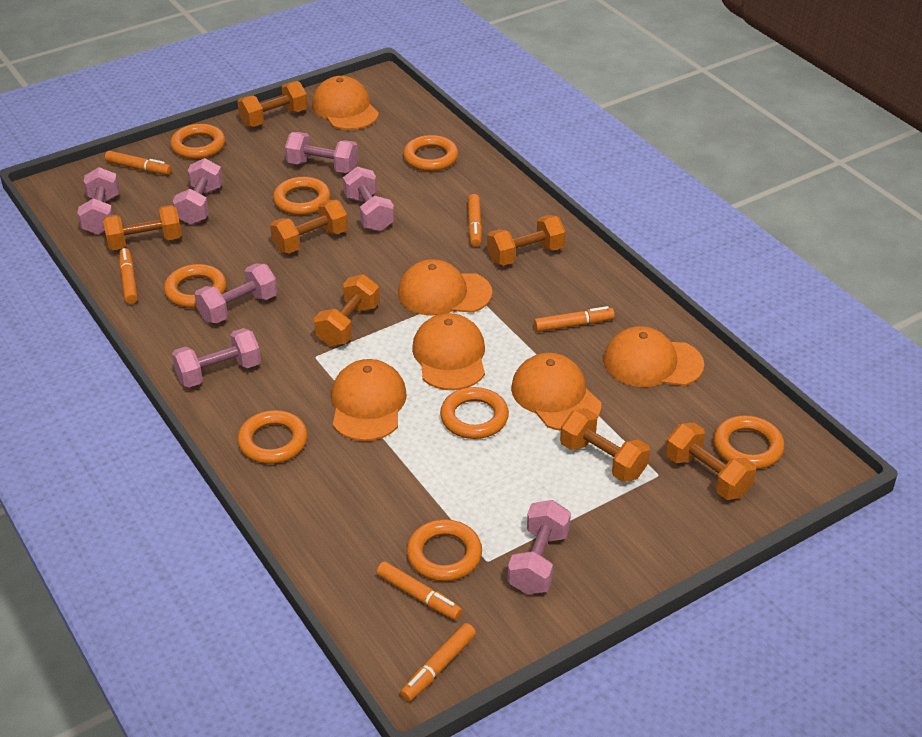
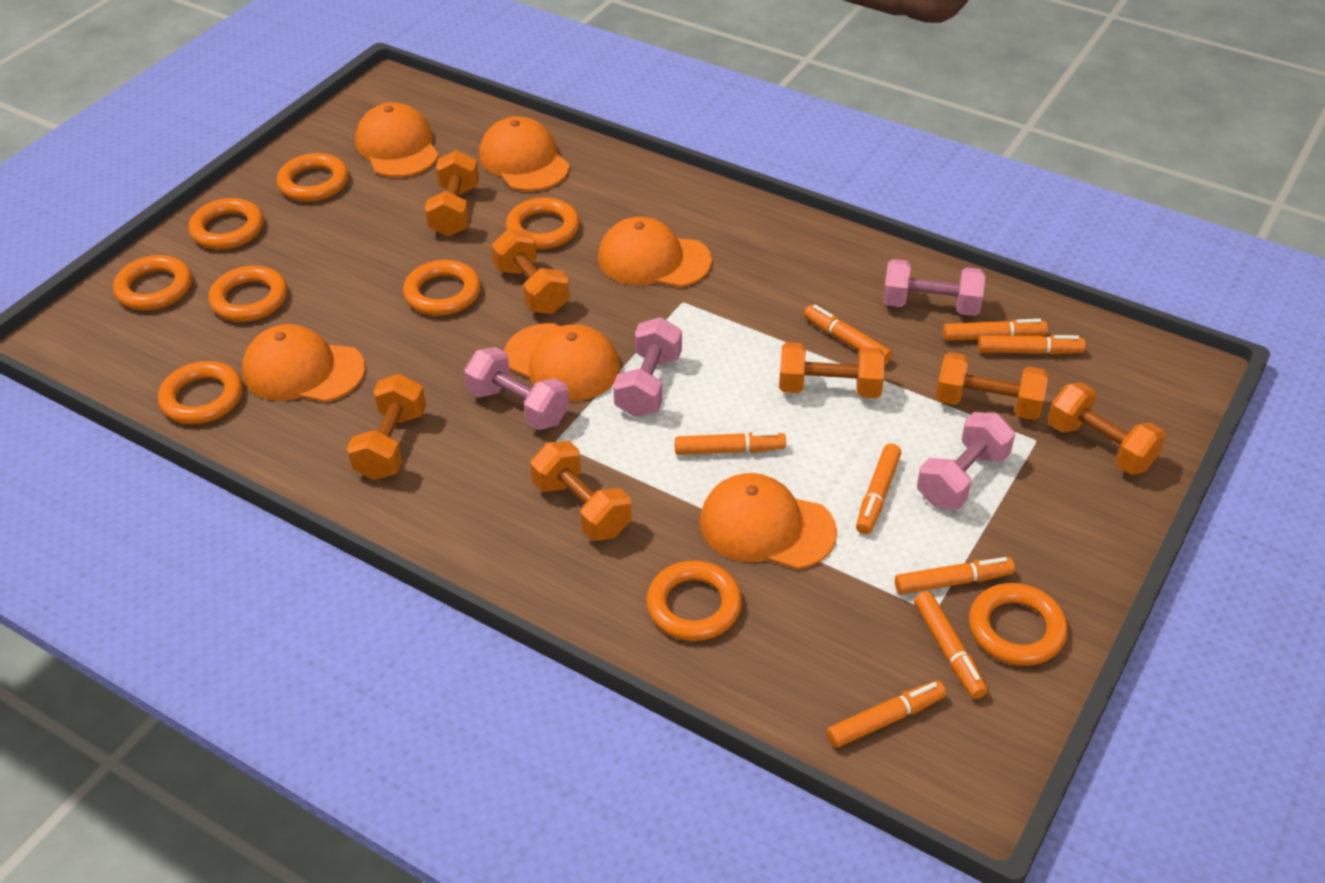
orange marker: [105,151,172,175] [119,248,138,304] [376,561,463,620] [400,623,476,702] [468,194,482,247] [534,306,614,332] = 6 -> [675,431,786,455] [804,305,892,365] [826,681,946,748] [856,443,901,534] [895,557,1015,594] [914,591,988,699] [943,319,1048,341] [978,335,1086,355] = 8
orange ring: [164,264,227,308] [170,124,225,159] [237,410,308,464] [273,177,331,215] [403,135,458,171] [407,519,482,581] [440,387,509,439] [714,415,784,469] = 8 -> [113,255,192,310] [158,361,243,424] [189,198,264,250] [208,266,287,322] [277,153,349,202] [403,260,481,316] [506,197,580,249] [646,560,742,641] [969,583,1068,666] = 9
pink dumbbell: [77,167,119,235] [172,328,261,388] [173,158,223,225] [194,263,277,324] [285,132,358,173] [343,167,394,232] [508,500,571,594] = 7 -> [464,347,570,430] [613,317,682,417] [883,259,986,316] [917,412,1015,509] = 4

